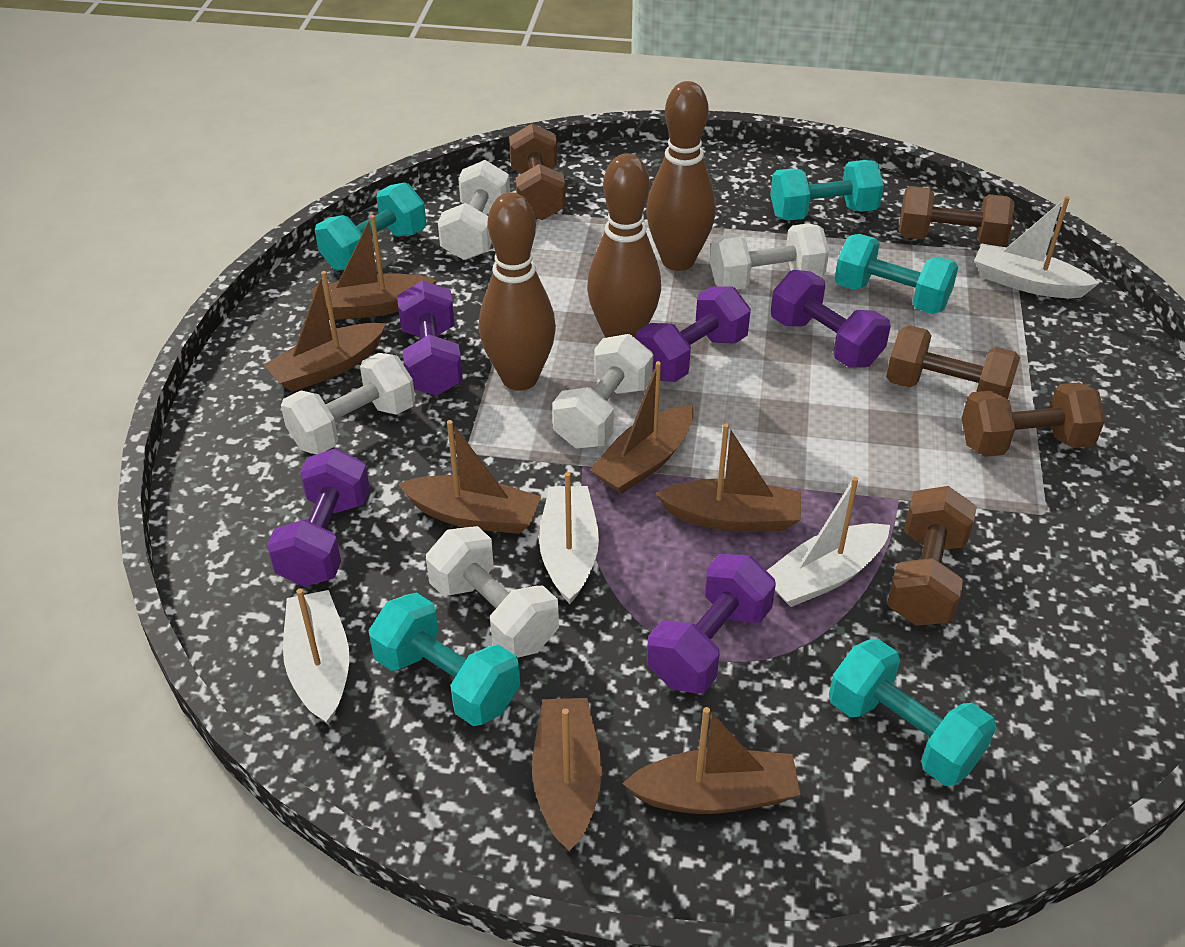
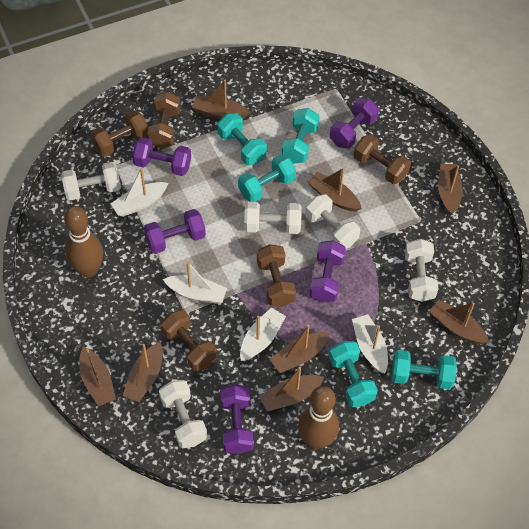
brown boat: [264,271,386,392] [312,215,436,320] [398,420,541,534] [532,698,602,851] [589,361,693,494] [622,707,800,814] [655,423,801,531] = 7 -> [79,347,116,407] [123,342,163,402] [192,80,251,119] [259,367,324,411] [270,324,330,373] [308,168,362,212] [429,300,489,344] [438,164,463,215] = 8
brown bowling pin: [479,192,556,391] [587,154,661,338] [646,81,716,271] = 3 -> [64,206,103,278] [298,386,339,449] = 2

